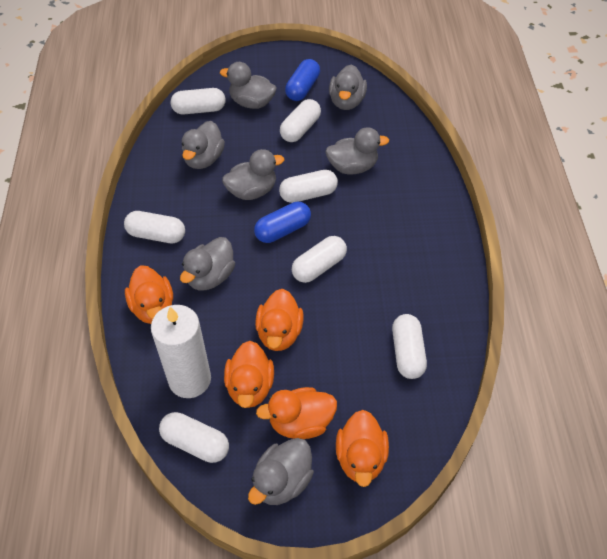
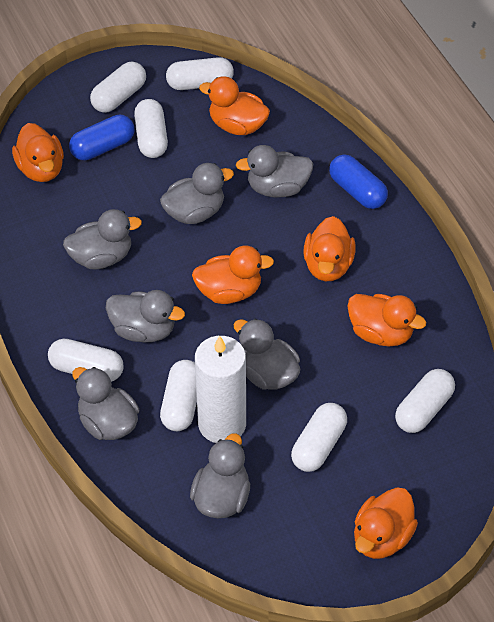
orange duck: [125,265,173,324] [224,341,274,408] [255,289,304,351] [256,387,337,439] [336,410,389,487] = 5 -> [12,123,64,182] [192,246,274,304] [199,76,270,135] [303,216,356,282] [348,294,426,346] [354,487,418,559] = 6

